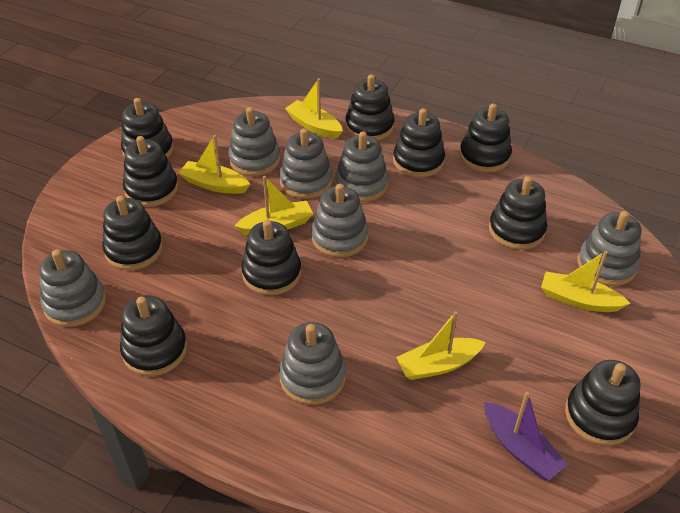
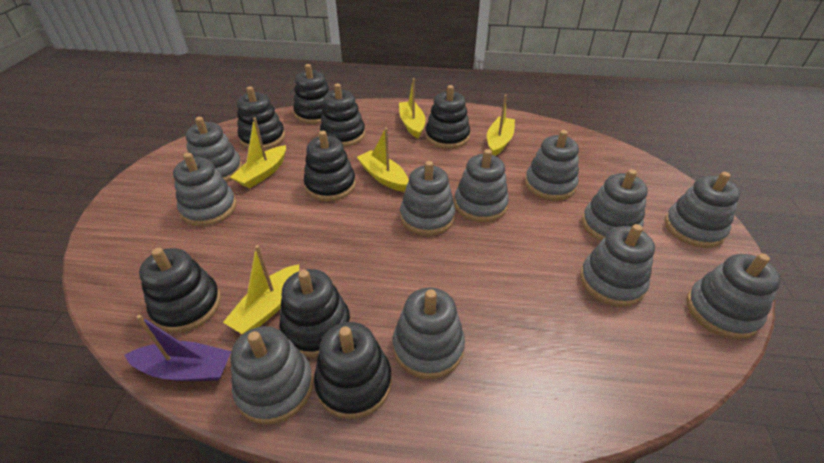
black stacking toy: [102,196,163,270] [120,296,187,376] [121,98,174,159] [123,136,178,207] [241,219,301,295] [345,74,395,140] [393,108,445,177] [459,103,512,172] [489,176,547,250] [565,360,640,446] = 10 -> [139,248,221,333] [237,86,285,150] [279,269,351,357] [293,64,330,124] [304,131,356,201] [314,322,392,419] [320,84,365,147] [425,85,470,149] = 8
grey stacking toy: [39,250,106,327] [228,107,280,176] [279,128,333,199] [279,322,346,405] [311,184,368,257] [335,131,388,202] [578,211,641,286] = 7 -> [173,153,236,226] [186,117,242,182] [231,326,314,425] [393,288,465,379] [400,161,455,236] [454,149,509,222] [525,130,579,200] [580,224,655,307] [582,169,648,241] [665,172,740,248] [686,253,781,339] = 11

